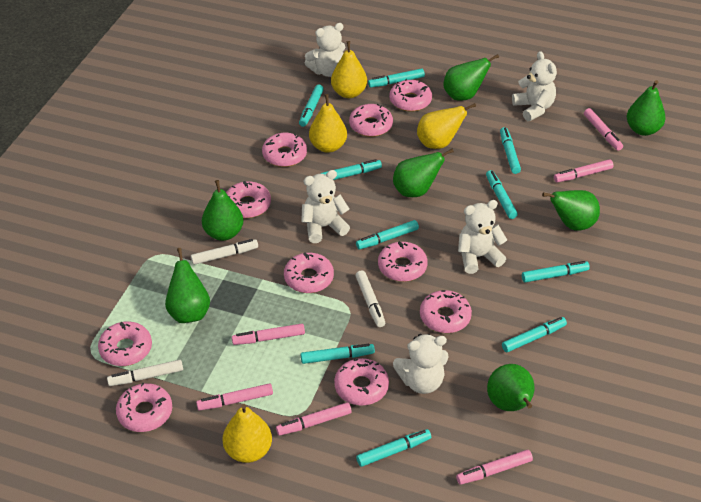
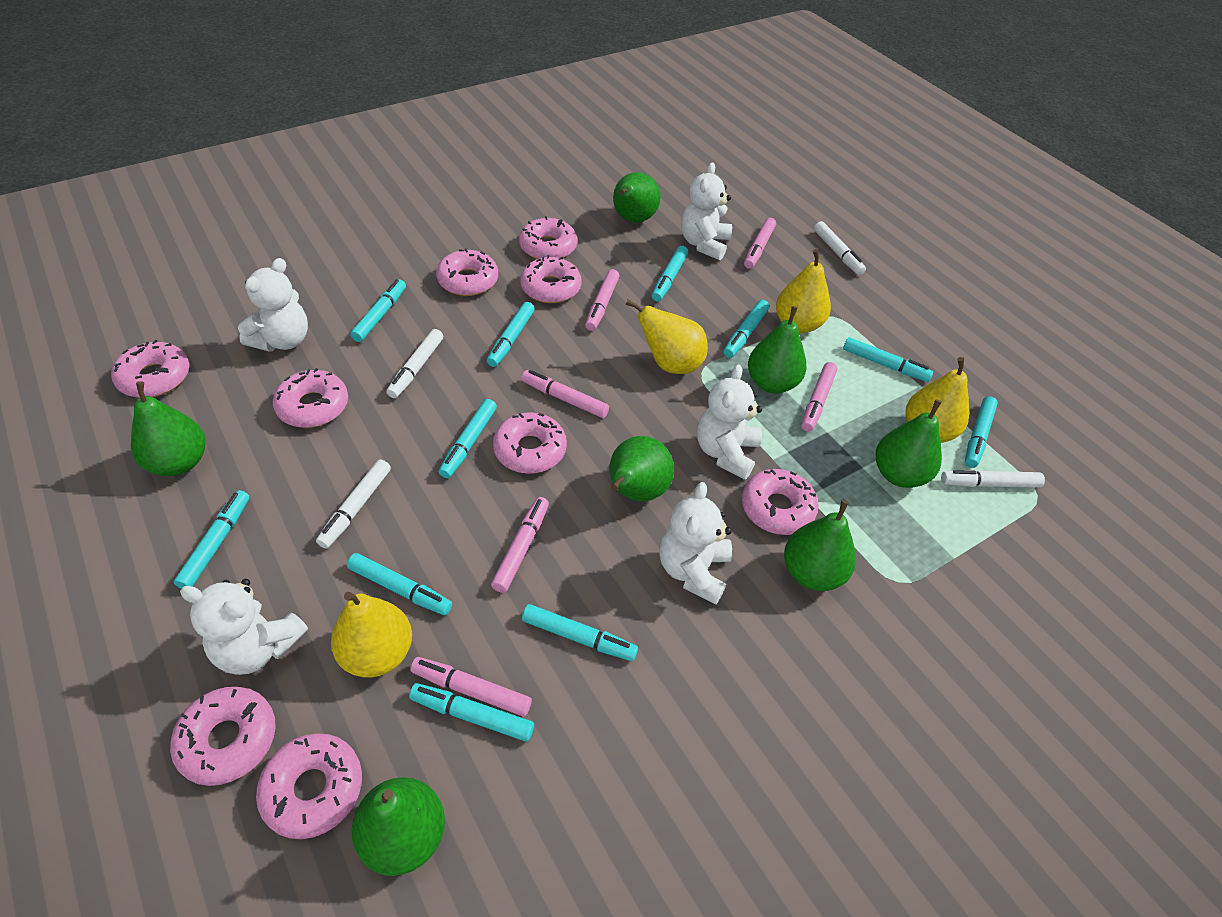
pink donut: [98,321,152,366] [116,383,172,432] [226,181,271,218] [262,133,307,167] [284,252,334,293] [334,358,389,406] [349,104,393,137] [378,241,428,282] [389,79,432,112] [420,290,472,333] = 10 -> [111,340,190,398] [170,687,276,786] [256,733,362,839] [273,368,348,428] [436,249,498,296] [493,412,567,474] [519,216,577,259] [520,255,582,303] [742,469,819,535] = 9
turquoise marker: [299,84,324,127] [301,344,375,364] [320,159,382,180] [356,220,419,249] [356,429,431,467] [368,68,425,88] [486,170,518,219] [500,127,521,174] [502,317,567,352] [522,261,590,283] = 10 -> [174,490,250,589] [347,553,452,615] [350,279,406,342] [409,683,534,742] [439,399,497,478] [487,302,535,367] [522,604,638,661] [652,246,688,301] [723,300,769,358] [843,337,933,382] [965,396,998,468] = 11
white marker: [107,360,183,386] [191,239,258,265] [356,270,385,327] = 3 -> [316,459,391,549] [386,329,443,398] [814,221,866,275] [941,470,1045,488] = 4

